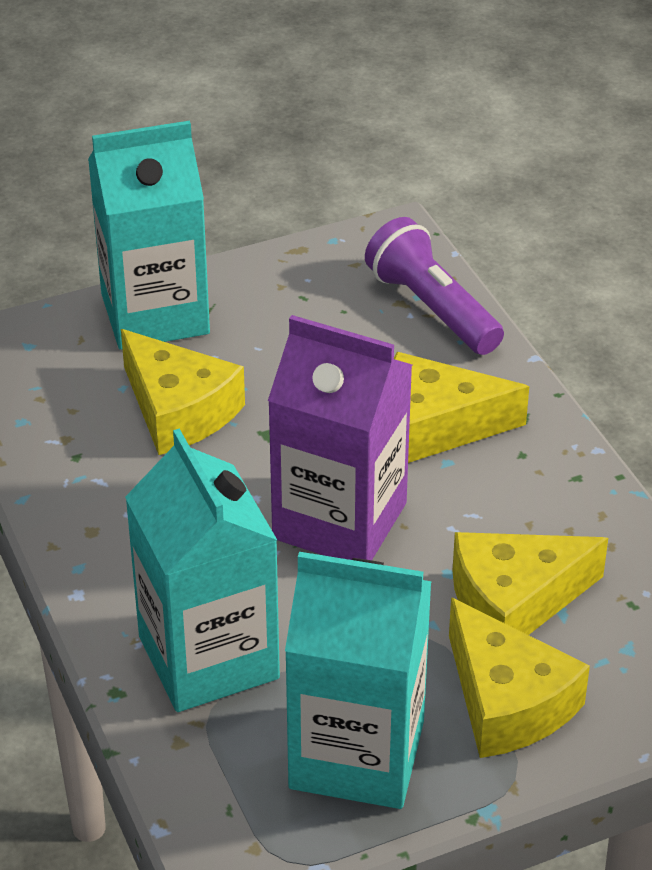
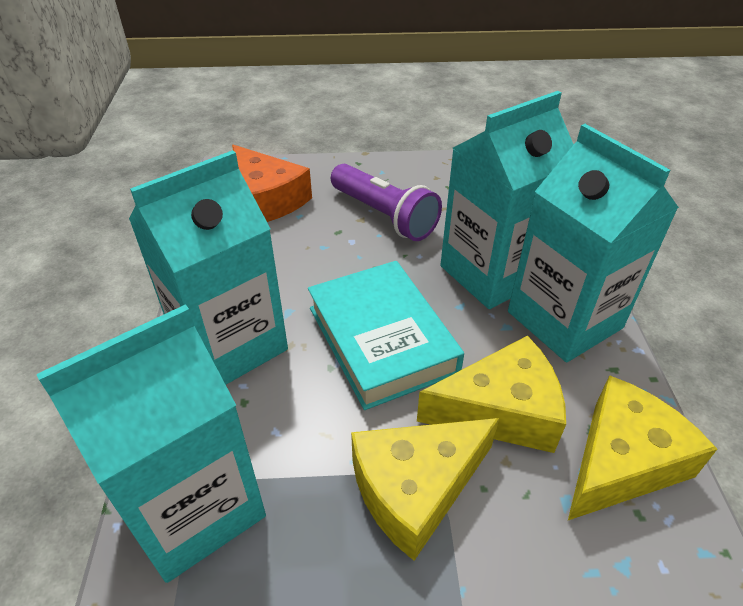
orange cheese: none = 0 -> [232,145,312,222] = 1
purple carton: [268,315,412,560] = 1 -> none = 0
turquoise book: none = 0 -> [308,261,464,410] = 1
turquoise carton: [88,121,210,350] [125,429,280,712] [285,552,432,809] = 3 -> [36,304,266,583] [129,150,288,385] [440,91,574,309] [508,124,679,362] = 4
yellow cheese: [121,329,245,455] [394,352,529,463] [449,597,590,758] [452,532,608,635] = 4 -> [351,418,499,561] [417,336,566,453] [568,375,717,520] = 3

